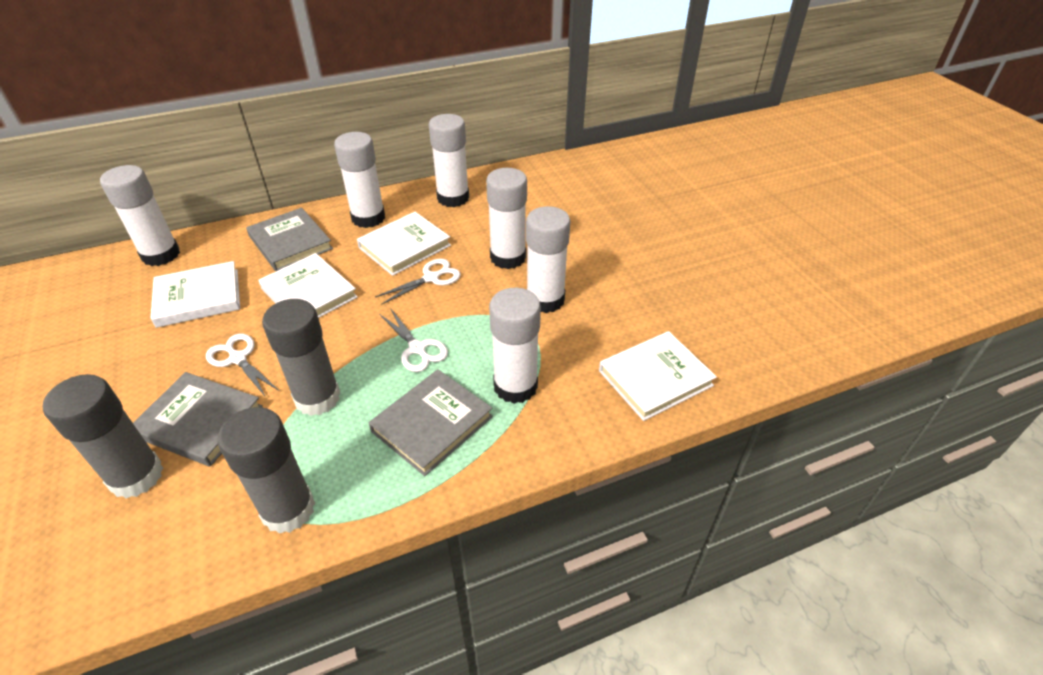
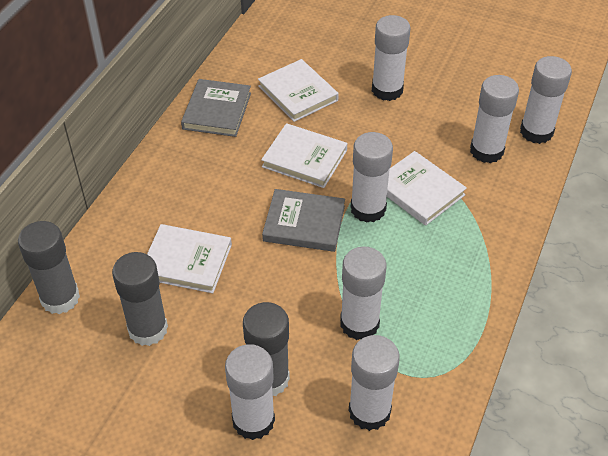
grey book: [133,372,263,467] [246,208,333,271] [369,369,493,476] = 3 -> [181,79,251,137] [262,189,345,252] = 2
white glue stick: [100,165,180,266] [334,132,385,228] [429,114,469,207] [486,168,527,269] [489,288,541,404] [526,206,571,313] = 6 -> [225,344,275,440] [340,246,387,340] [349,335,400,431] [350,132,393,223] [372,15,410,101] [470,75,519,163] [520,56,572,144] = 7
white scissors: [206,334,279,396] [375,259,461,305] [379,308,448,372] = 3 -> none = 0

